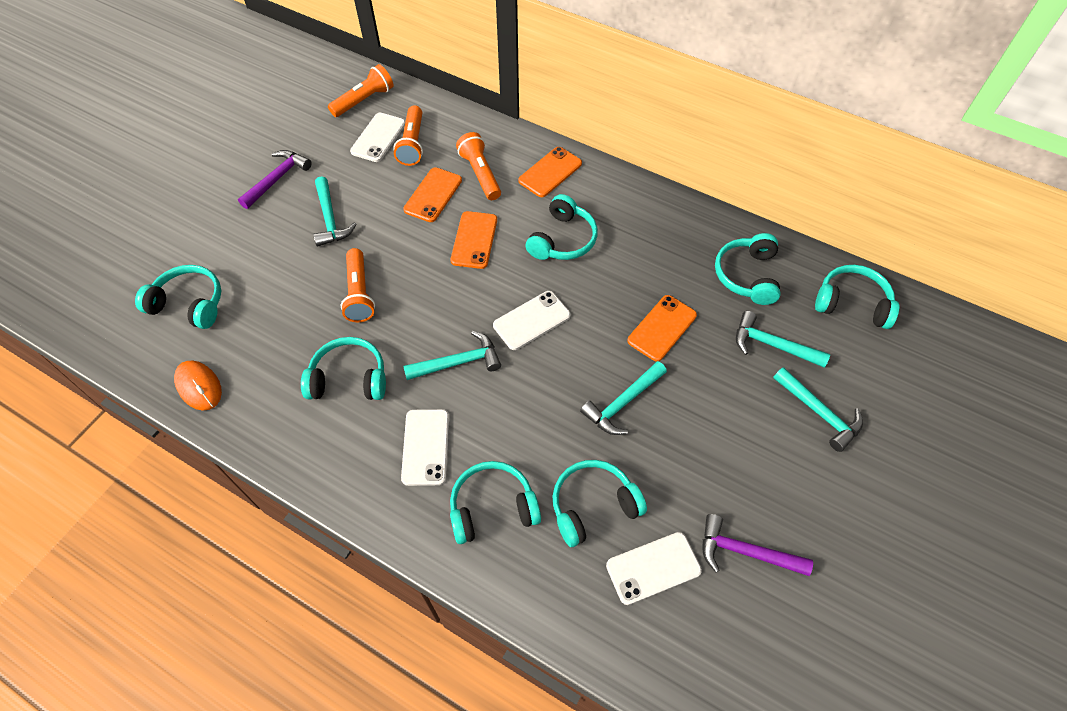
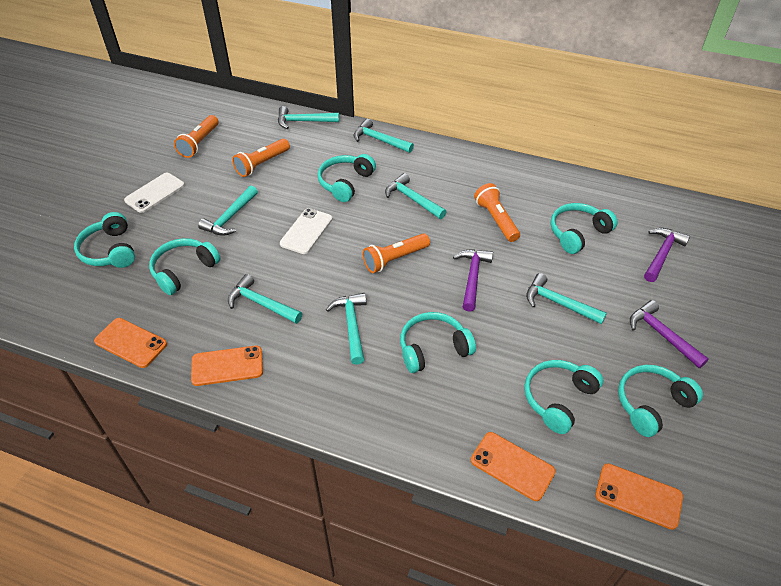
orange mouse: [174,360,222,411] = 1 -> none = 0
purple hammer: [238,150,312,209] [703,514,813,576] = 2 -> [453,249,493,312] [630,300,709,368] [644,228,690,282] = 3
turquoise hammer: [313,176,357,247] [403,331,501,380] [580,361,667,435] [736,311,830,368] [773,367,863,452] = 5 -> [198,186,258,236] [228,274,303,324] [278,106,339,129] [326,293,367,365] [354,119,414,153] [385,173,447,219] [526,273,607,324] = 7
white phone: [350,113,405,162] [401,409,449,486] [493,291,570,350] [606,532,702,605] = 4 -> [124,173,185,213] [280,208,333,254] = 2

